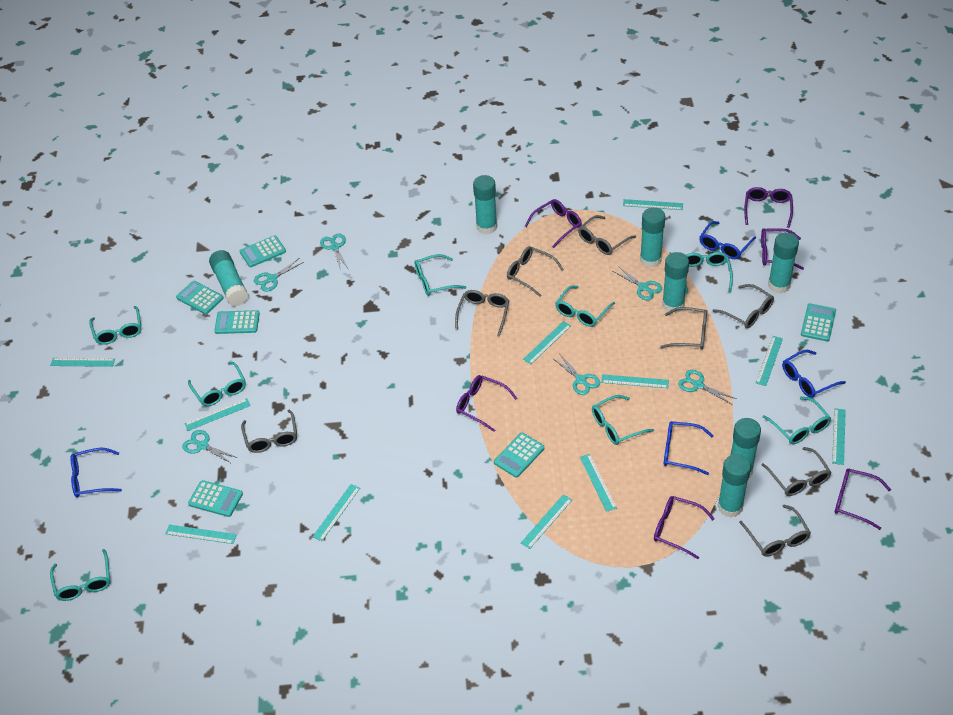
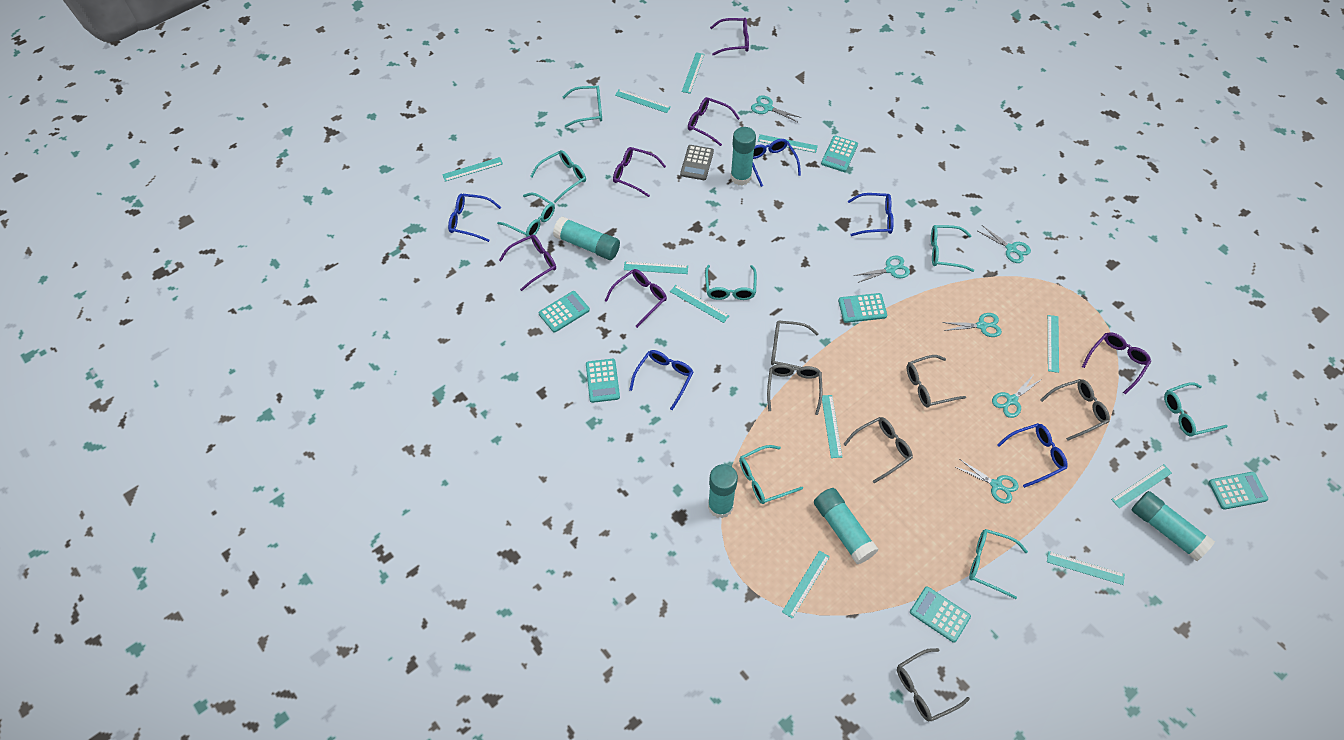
blue glasses: [71,448,122,498] [664,421,714,475] [700,221,756,259] [782,350,846,398] = 4 -> [448,194,501,242] [629,350,693,410] [752,139,801,187] [848,193,894,236] [997,423,1067,488] = 5
grey calculator: none = 0 -> [680,145,714,180] = 1
grey glasses: [241,410,297,453] [455,290,509,336] [507,246,564,297] [578,215,636,255] [660,307,707,350] [712,284,774,328] [739,505,811,557] [761,447,832,496] = 8 -> [767,364,822,415] [771,320,819,368] [844,417,913,483] [897,648,970,722] [907,355,966,407] [1040,379,1110,441] = 6
turquoise glue stick: [209,250,249,306] [473,175,497,234] [640,207,665,268] [662,252,689,313] [717,454,751,517] [731,418,761,478] [768,232,799,293] = 7 -> [553,217,620,260] [708,464,738,518] [731,127,756,186] [814,488,879,564] [1132,491,1215,561] = 5

